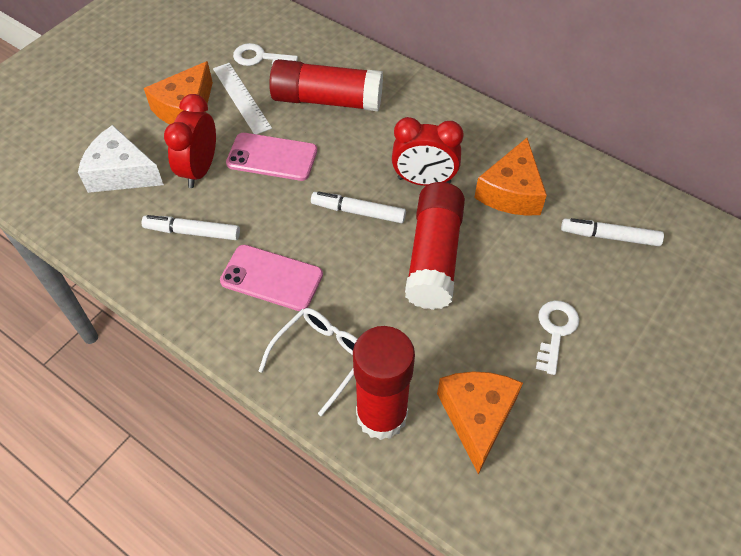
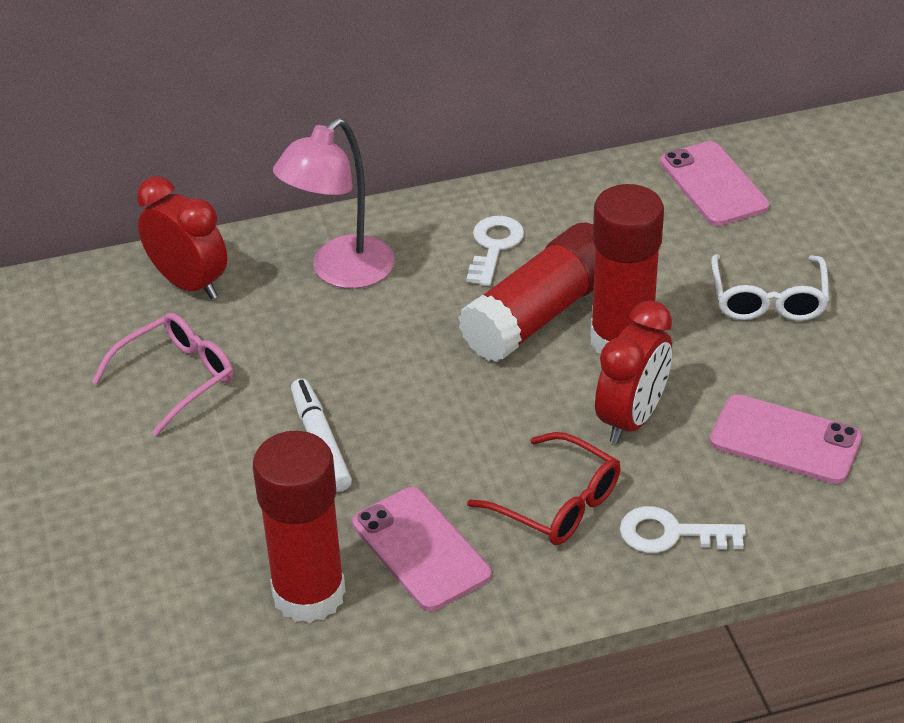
orange cheese: [144,61,213,124] [437,371,523,474] [474,138,547,216] = 3 -> none = 0
pink glasses: none = 0 -> [92,313,233,436] = 1
pink lamp: none = 0 -> [273,118,395,289] = 1
pink phone: [220,245,323,311] [226,133,317,181] = 2 -> [352,487,491,611] [660,141,770,226] [710,394,862,484] = 3
red glasses: none = 0 -> [467,432,621,545] = 1
white cheese: [78,125,164,193] = 1 -> none = 0
white marker: [141,215,240,240] [311,191,406,223] [561,218,664,246] = 3 -> [291,379,352,492] = 1
white ruler: [213,63,272,134] = 1 -> none = 0

